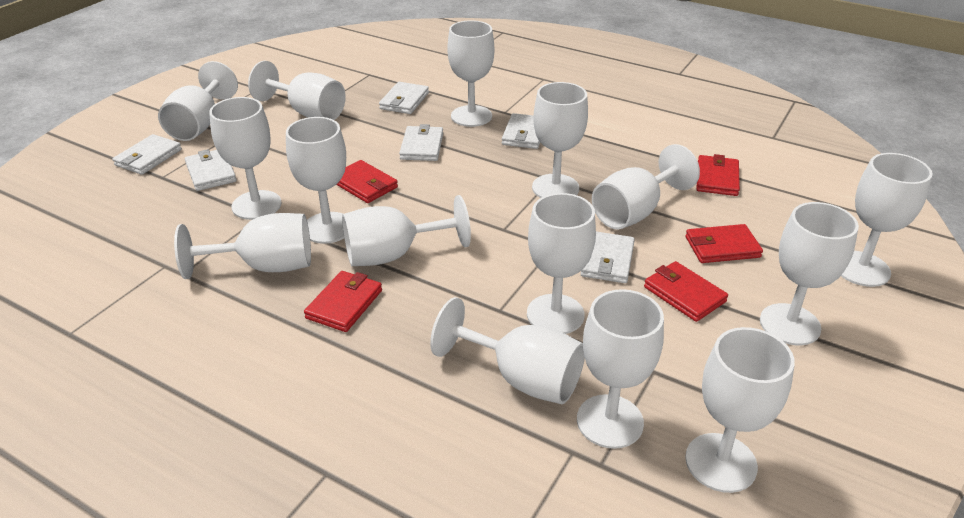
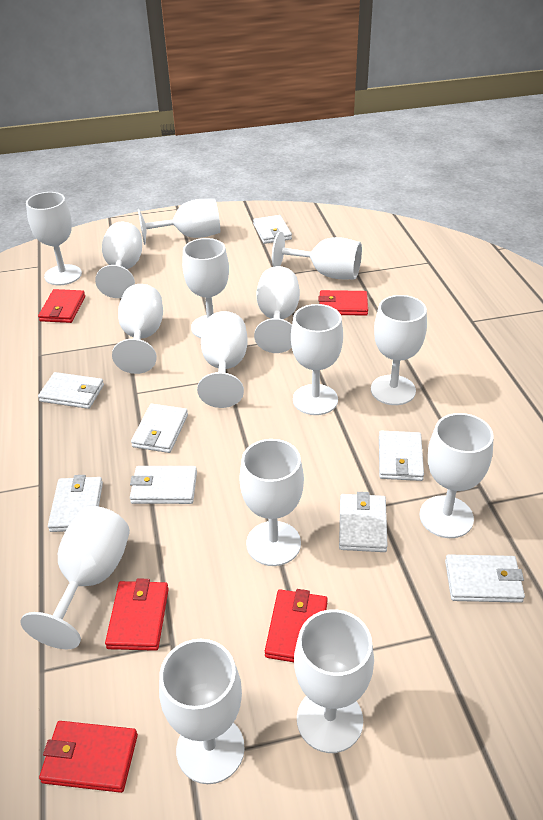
white wallet: [112,134,182,175] [185,149,237,191] [379,82,429,114] [399,124,443,161] [502,113,540,149] [581,232,635,283] = 6 -> [38,372,104,409] [48,475,103,532] [130,466,197,504] [131,404,188,453] [253,215,292,244] [339,492,388,552] [379,431,424,481] [445,554,525,603] = 8

